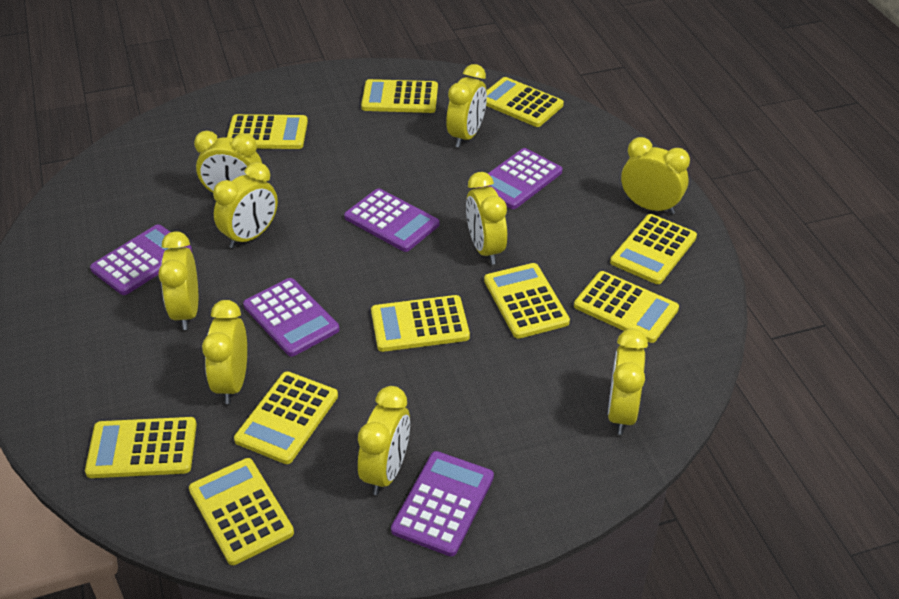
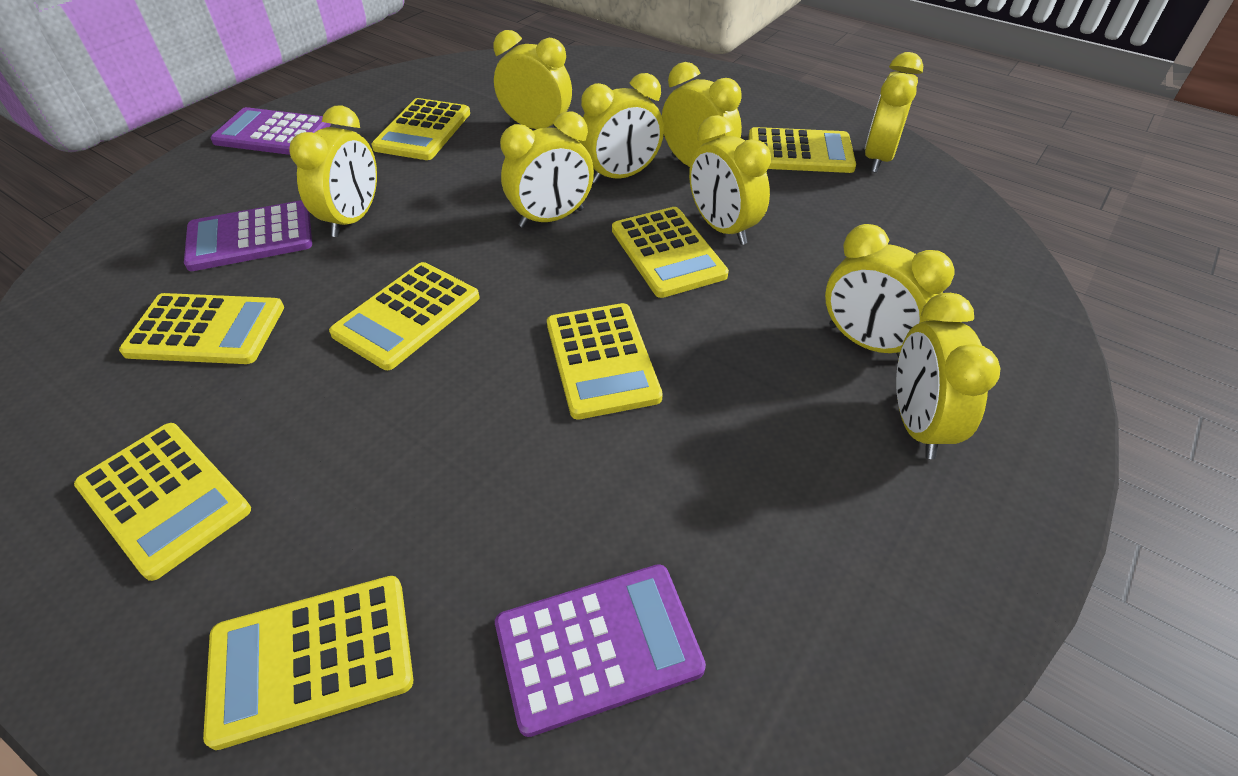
purple calculator: [90,224,192,295] [243,278,339,357] [344,188,439,252] [391,451,494,556] [475,148,563,209] = 5 -> [184,200,312,271] [211,107,331,155] [495,564,706,737] = 3
yellow calculator: [85,417,197,478] [189,458,294,565] [227,114,308,149] [234,371,338,464] [361,79,438,113] [371,295,470,352] [484,263,570,339] [486,77,564,127] [574,271,679,343] [610,214,697,284] = 10 -> [74,423,251,581] [119,293,284,364] [203,576,413,750] [329,262,480,370] [371,98,470,160] [547,303,663,420] [612,207,729,298] [749,127,856,173] = 8

